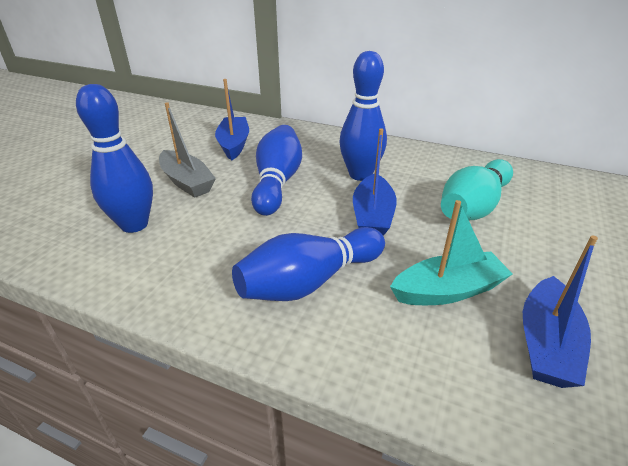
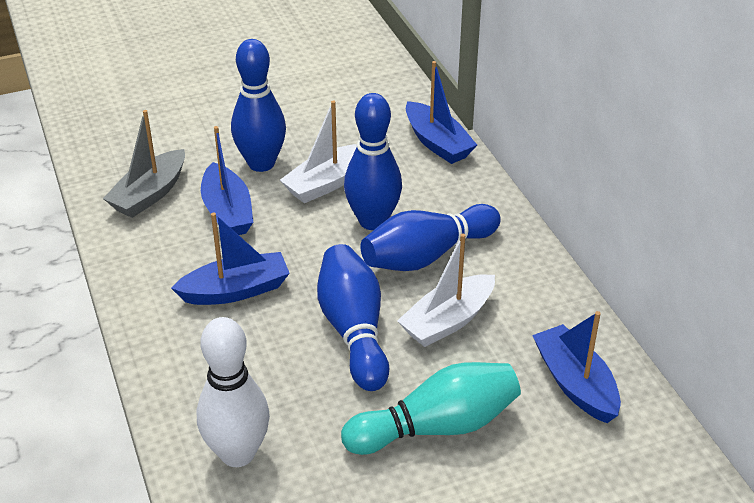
blue boat: [215,79,249,160] [353,128,397,236] [523,235,598,388] = 3 -> [171,213,290,305] [201,126,253,235] [406,61,477,164] [532,311,621,423] = 4
turquoise boat: [390,200,513,305] = 1 -> none = 0
white boat: none = 0 -> [280,100,357,203] [397,234,495,347] = 2
white bowling pin: none = 0 -> [197,317,270,467] = 1

